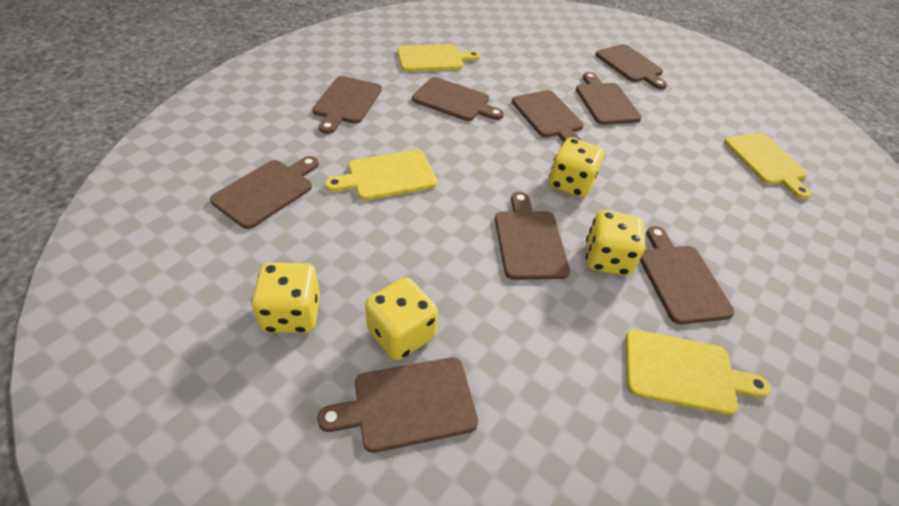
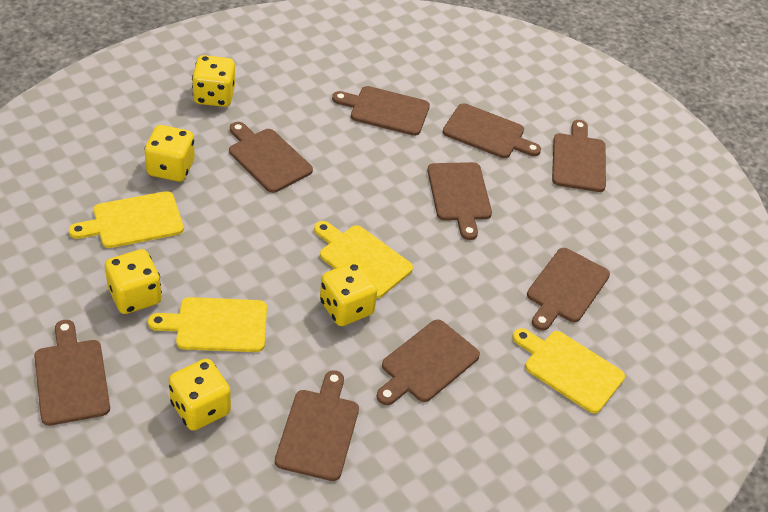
yellow dice: [251,263,320,333] [365,277,438,361] [549,138,604,198] [586,210,645,276] = 4 -> [105,249,162,314] [144,125,195,182] [169,359,231,431] [192,55,235,107] [320,262,377,326] = 5

